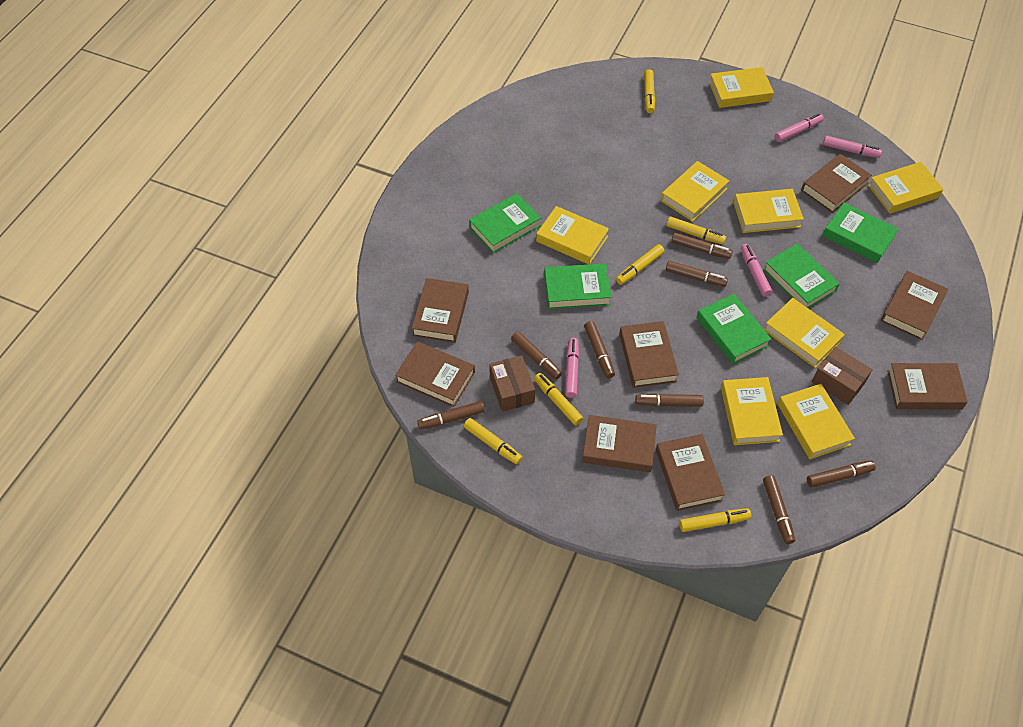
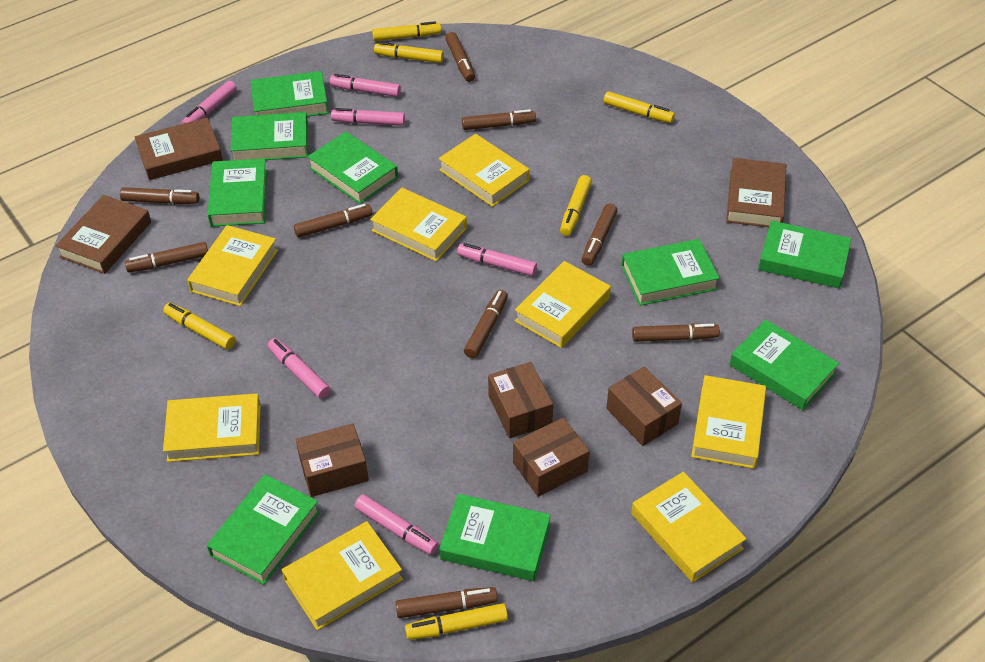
brown book: [395,341,475,407] [412,278,469,343] [582,415,657,472] [619,321,679,388] [656,434,725,511] [801,154,872,213] [881,271,948,340] [887,363,968,410] = 8 -> [55,195,151,274] [135,118,223,180] [726,158,786,227] = 3
brown box: [489,355,535,412] [812,347,873,405] = 2 -> [296,423,369,497] [488,362,553,438] [513,418,590,497] [607,367,682,446] = 4
brown marker: [417,401,485,430] [511,332,562,380] [584,321,615,378] [635,394,704,407] [666,261,728,287] [671,232,732,259] [763,475,795,544] [807,460,876,488] = 8 -> [120,187,199,204] [125,242,208,272] [294,204,373,238] [395,587,498,618] [445,32,475,82] [462,109,536,130] [464,290,508,358] [582,204,617,266] [632,324,720,342] = 9
green book: [469,193,541,253] [544,263,612,309] [696,294,772,364] [763,244,840,309] [822,202,899,263] = 5 -> [207,158,268,227] [207,474,320,585] [230,112,308,160] [250,71,329,116] [307,132,398,204] [439,494,551,581] [621,239,720,306] [729,319,839,410] [758,220,851,288] = 9
pink marker: [565,338,579,398] [741,244,772,297] [775,113,824,142] [823,136,882,158] = 4 -> [181,81,237,124] [268,338,330,399] [330,74,401,97] [331,108,405,126] [354,494,439,555] [457,243,537,276] = 6

